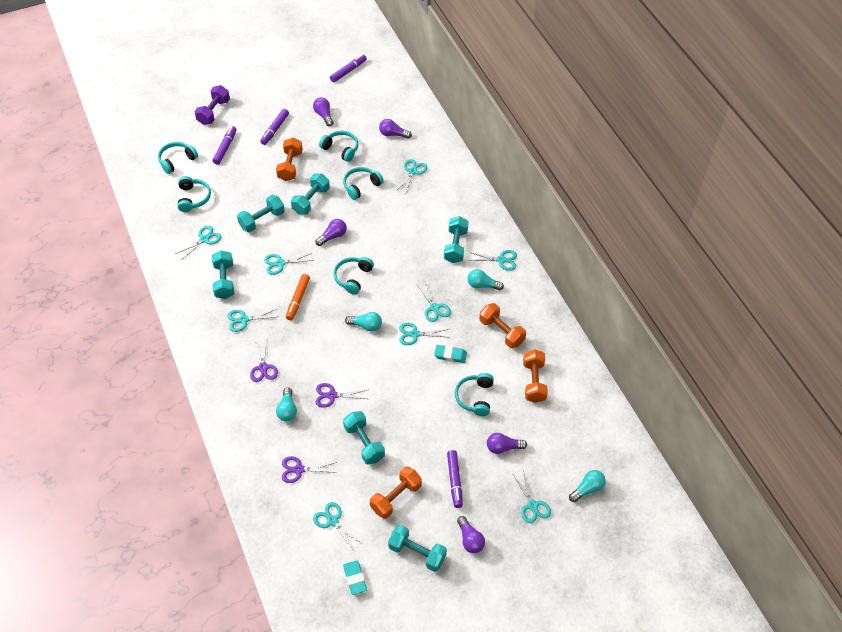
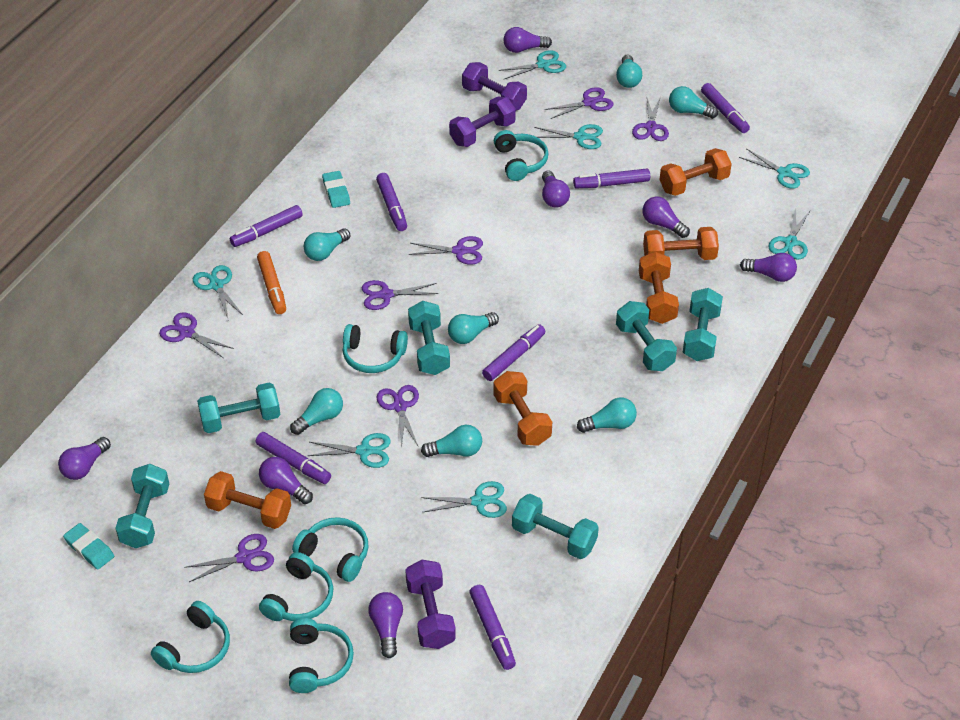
orange dumbbell: [276,138,303,181] [370,466,422,519] [479,303,526,348] [523,349,548,403] = 4 -> [204,471,291,529] [493,371,552,446] [639,251,679,324] [643,227,719,260] [660,148,732,196] = 5
purple dumbbell: [195,85,230,125] = 1 -> [405,560,456,649] [449,96,516,147] [462,62,527,110] = 3
purple light bulb: [313,98,333,126] [315,219,347,246] [379,119,412,139] [457,516,485,553] [487,433,527,454] = 5 -> [58,437,111,480] [259,457,313,504] [368,592,403,658] [503,27,552,53] [542,171,570,208] [643,197,690,238] [740,253,797,282] = 7
purple marker: [213,126,237,165] [260,109,289,145] [330,54,367,83] [447,450,463,508] = 4 -> [230,205,303,247] [256,432,331,484] [376,173,407,231] [469,585,516,670] [482,324,546,381] [573,169,650,188] [701,83,750,133] = 7
purple scissors: [250,340,278,382] [282,456,337,483] [316,383,367,408] = 3 -> [159,312,234,358] [184,534,274,582] [361,280,439,310] [377,385,419,449] [409,236,483,265] [545,87,613,119] [632,97,669,141] = 7
turquoise light bulb: [276,388,297,421] [345,312,382,332] [468,269,504,290] [569,470,606,502] = 4 -> [290,388,343,435] [304,228,350,261] [421,425,482,457] [448,312,499,344] [577,398,637,433] [616,55,642,88] [669,86,718,119] = 7
turquoise scissors: [175,226,221,260] [227,309,277,332] [264,253,313,275] [313,502,363,551] [396,159,427,193] [399,323,450,345] [417,282,451,322] [468,250,517,271] [513,470,551,523] = 9 -> [193,265,243,318] [308,433,391,468] [421,481,507,518] [499,50,566,79] [534,124,603,149] [739,148,810,189] [768,207,810,260] = 7

